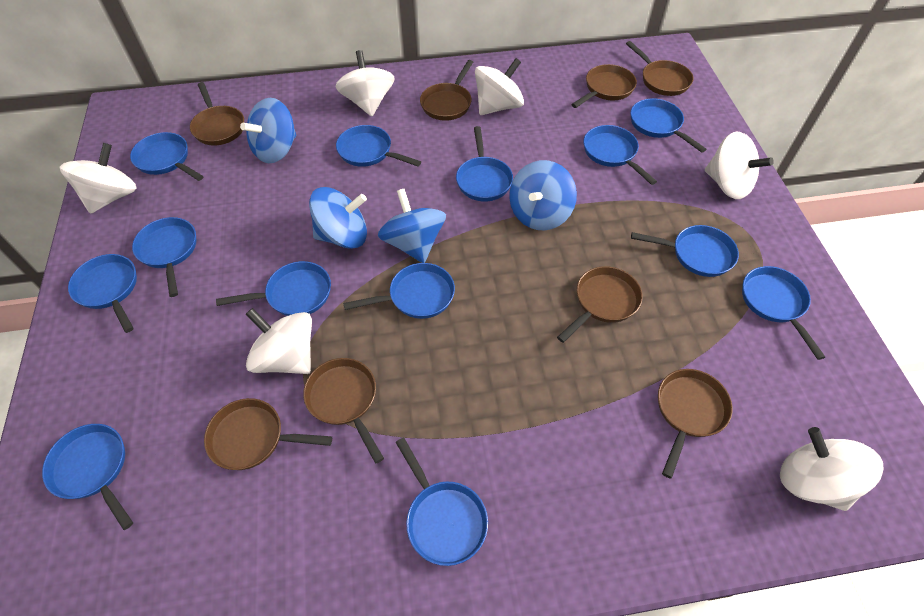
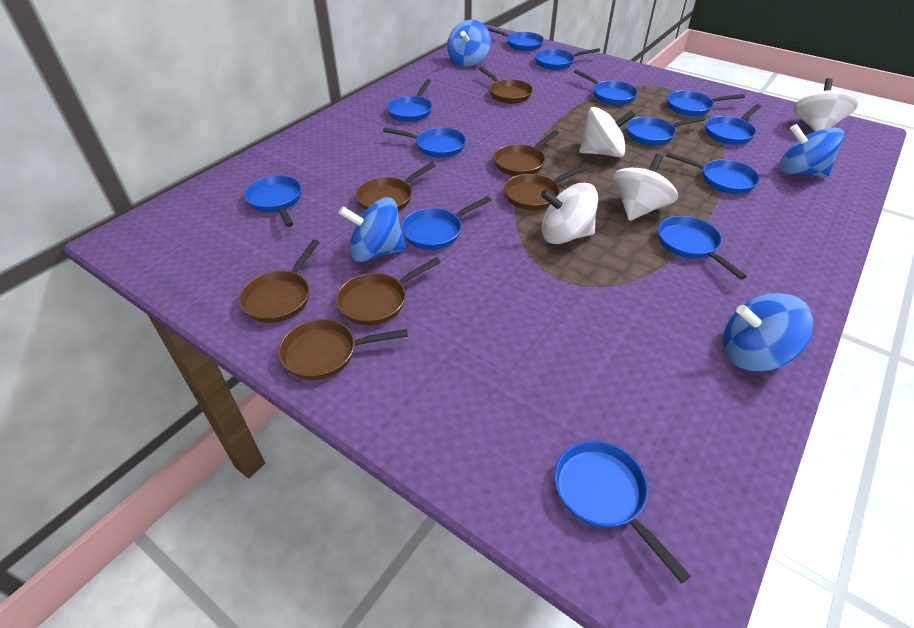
brown pan: [190,82,244,145] [204,398,332,470] [303,358,384,463] [420,60,473,121] [557,266,643,343] [571,64,637,108] [626,41,693,96] [658,369,733,479] = 8 -> [239,240,320,323] [278,319,408,380] [336,257,441,325] [356,162,436,211] [478,67,533,104] [493,130,559,176] [504,165,587,210] = 7
white spinning top: [60,143,137,214] [246,308,312,374] [336,50,395,116] [475,58,524,115] [705,132,774,199] [780,427,884,511] = 6 -> [541,183,598,244] [579,107,635,157] [613,154,678,221] [793,78,858,131] = 4

